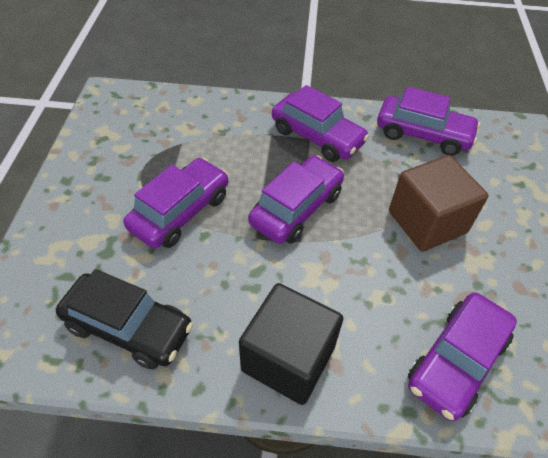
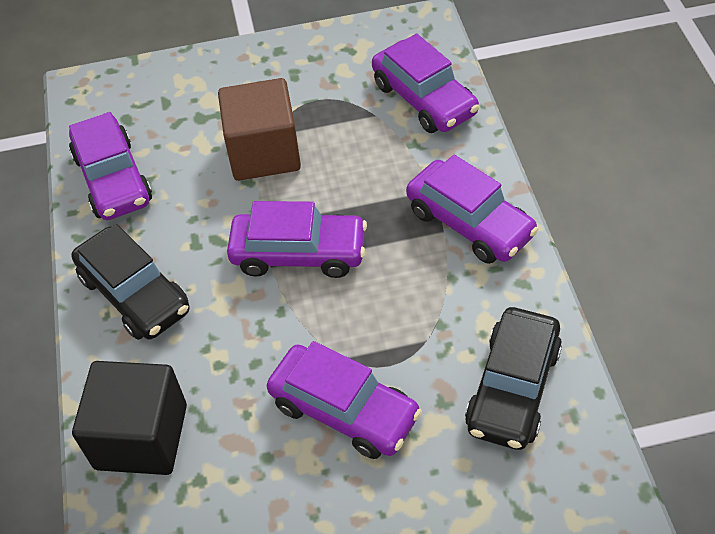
black car: [56,269,193,369] = 1 -> [71,224,190,340] [465,307,562,450] = 2

